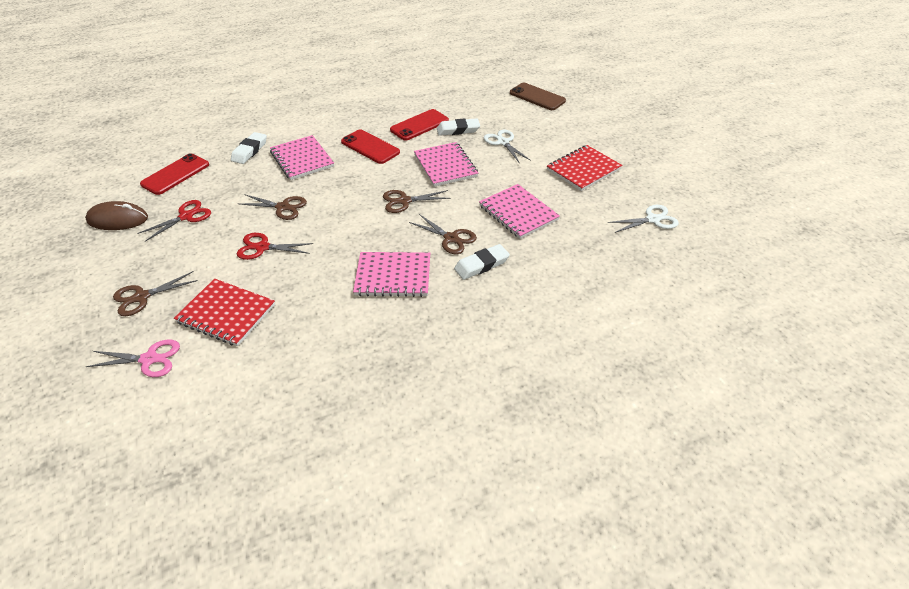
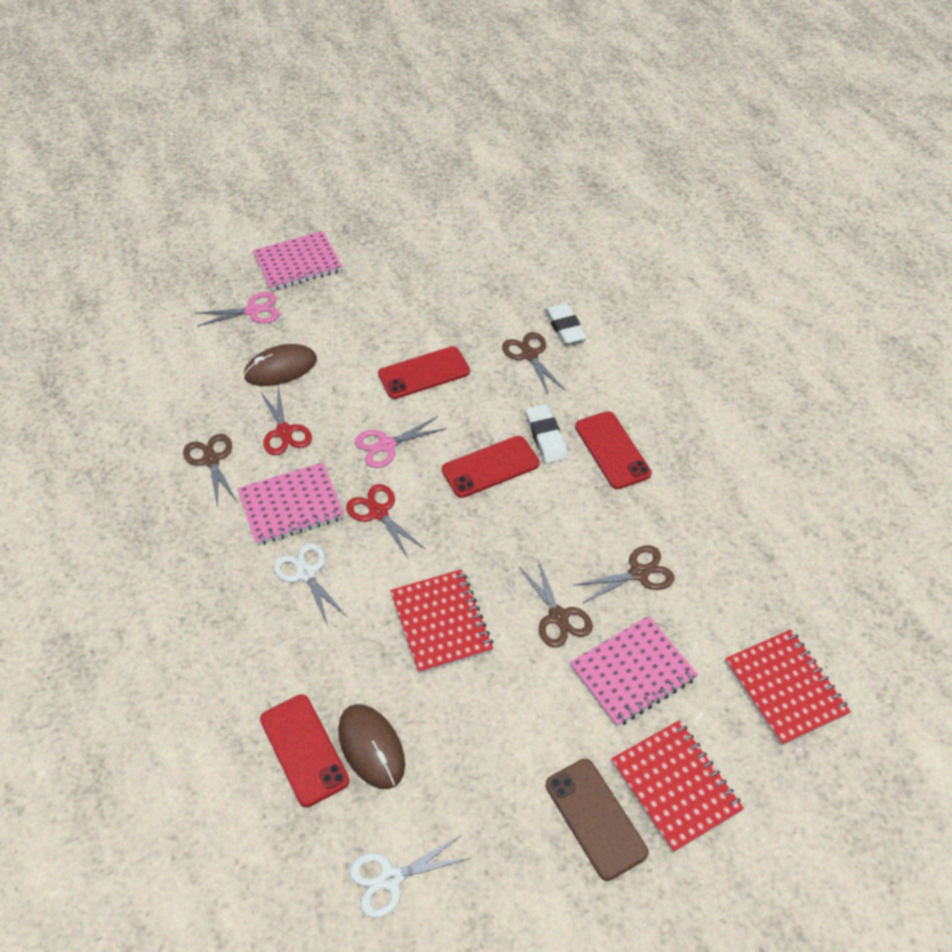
brown mouse: [85,201,148,230] = 1 -> [244,344,317,386] [338,704,405,789] = 2
pink notebook: [270,135,334,180] [353,252,430,297] [414,142,478,187] [479,184,560,239] = 4 -> [238,462,344,545] [253,231,342,291] [570,616,698,727] = 3
pink scissors: [86,339,180,377] = 1 -> [197,292,280,326] [355,416,447,468] = 2
red notebook: [174,279,275,346] [547,145,622,191] = 2 -> [390,569,493,674] [611,720,744,853] [725,629,851,746] = 3
red phone: [140,153,209,195] [341,129,400,164] [390,109,449,141] = 3 -> [260,694,349,807] [378,346,470,399] [442,436,540,498] [575,411,651,489] = 4
white eraser: [231,132,267,164] [437,118,480,136] [454,244,510,280] = 3 -> [526,404,568,464] [545,303,587,345] = 2

